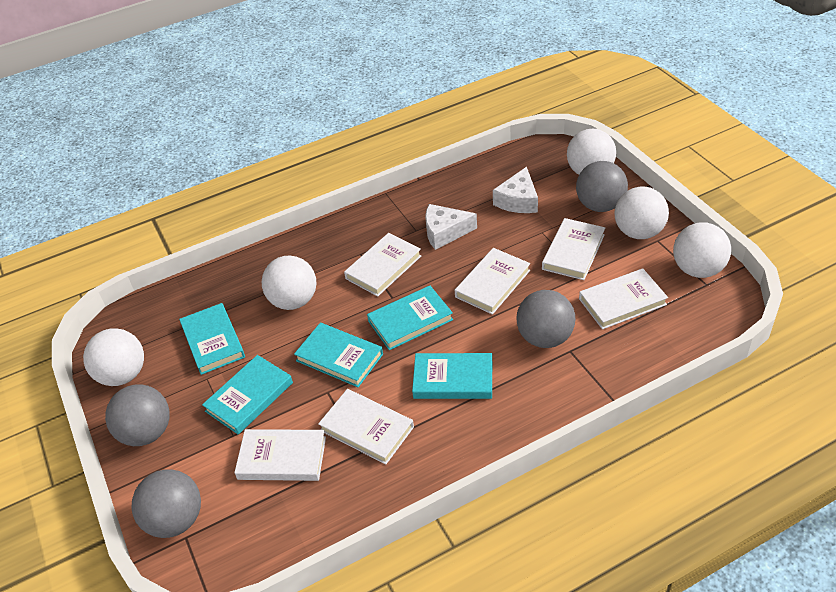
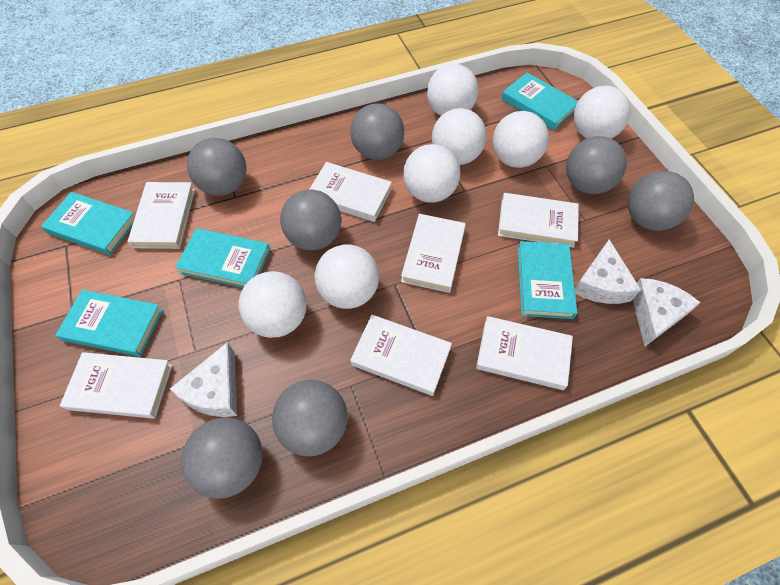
grey ball: [105,384,170,446] [131,469,201,538] [516,290,575,348] [576,161,628,212] = 4 -> [181,417,263,499] [187,138,246,196] [272,380,348,456] [280,190,341,250] [350,103,404,160] [566,136,627,194] [628,171,694,231] = 7
white ball: [83,328,144,386] [262,256,316,310] [567,129,616,175] [614,186,669,239] [673,222,731,278] = 5 -> [239,271,307,338] [314,245,379,309] [403,144,460,203] [427,64,478,116] [432,108,487,165] [493,111,549,168] [574,86,631,139] = 7
white book: [234,429,326,481] [318,389,414,465] [344,233,422,297] [455,248,530,315] [542,218,605,280] [579,268,668,329] = 6 -> [60,352,172,419] [128,182,195,249] [309,162,392,222] [350,315,452,396] [401,214,466,293] [476,316,573,390] [498,193,579,248] = 7
white cheese: [425,204,477,250] [493,167,538,213] = 2 -> [170,342,237,417] [575,239,641,304] [633,278,701,346] = 3

